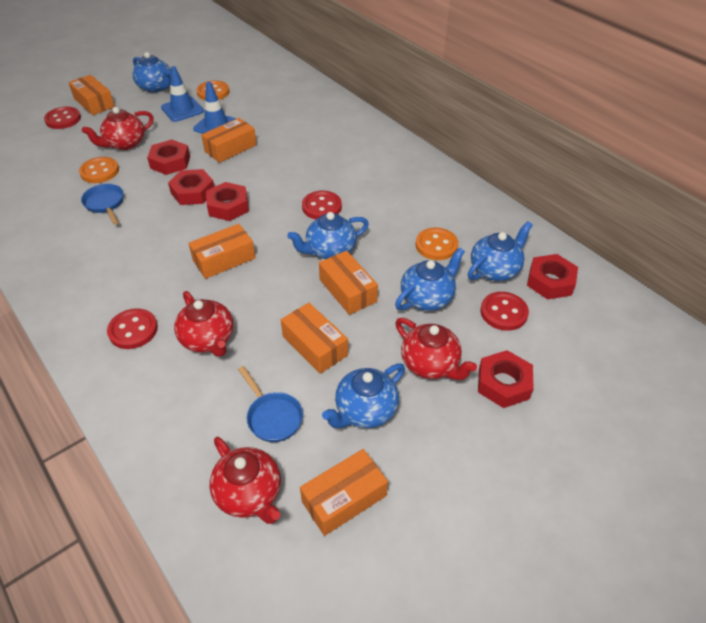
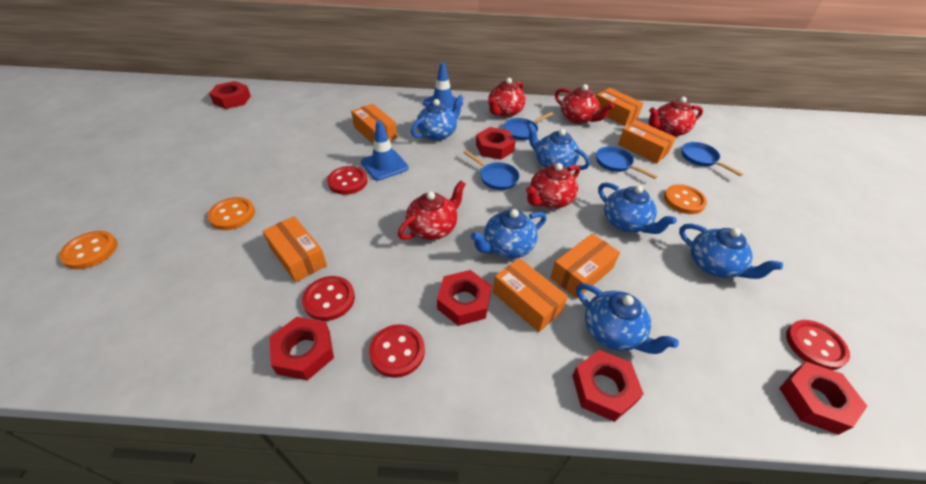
blue pan: [81,184,123,224] [238,366,303,442] = 2 -> [463,150,520,190] [504,112,553,140] [596,146,658,179] [681,142,743,176] = 4
blue teapot: [132,52,171,93] [287,212,369,259] [322,364,405,428] [395,247,465,311] [468,221,533,281] = 5 -> [411,95,464,141] [471,209,546,259] [527,123,590,170] [576,283,679,354] [598,182,677,234] [679,224,783,279] = 6
red nut: [147,140,190,175] [168,169,214,205] [206,182,249,221] [478,350,534,408] [527,254,578,299] = 5 -> [209,81,251,109] [269,317,334,381] [437,270,492,326] [476,127,516,160] [572,350,644,422] [779,362,867,435] = 6
red teapot: [82,107,153,150] [174,291,234,357] [209,437,281,524] [395,318,477,380] = 4 -> [398,181,466,240] [488,78,526,117] [526,163,580,209] [555,84,614,124] [649,97,703,137] = 5

